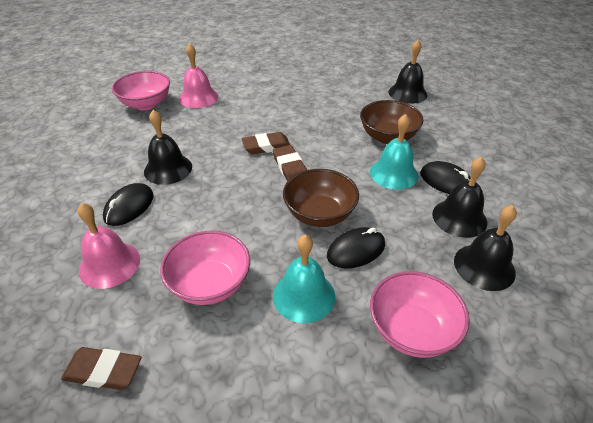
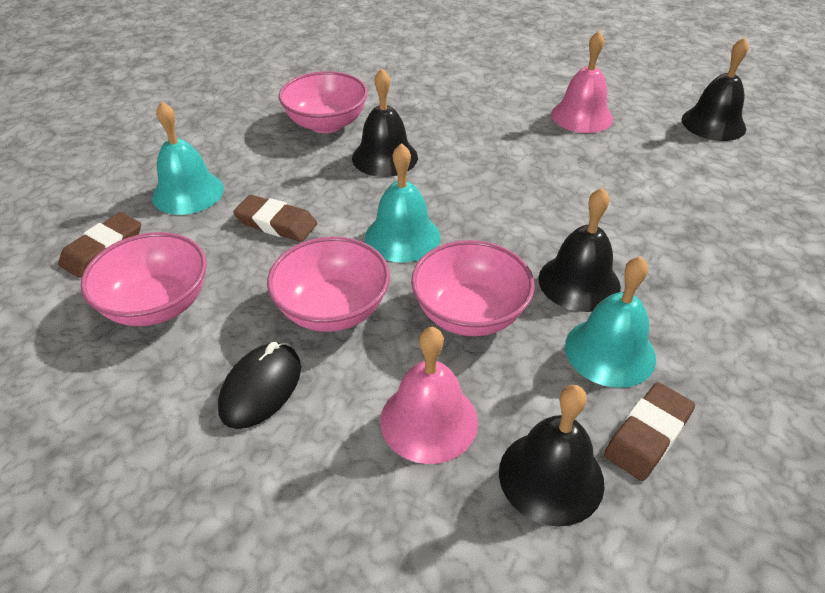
black mouse: [103,183,153,226] [327,227,385,268] [420,161,471,194] = 3 -> [218,342,301,429] = 1
brown bowl: [283,169,359,227] [360,100,424,144] = 2 -> none = 0
pink bowl: [112,71,170,110] [160,231,250,305] [370,271,470,358] = 3 -> [81,232,207,326] [267,237,390,332] [279,71,368,133] [411,240,535,336] = 4
turquoise bell: [273,235,335,323] [370,114,419,190] = 2 -> [152,102,224,215] [365,143,441,262] [565,256,656,388] = 3

